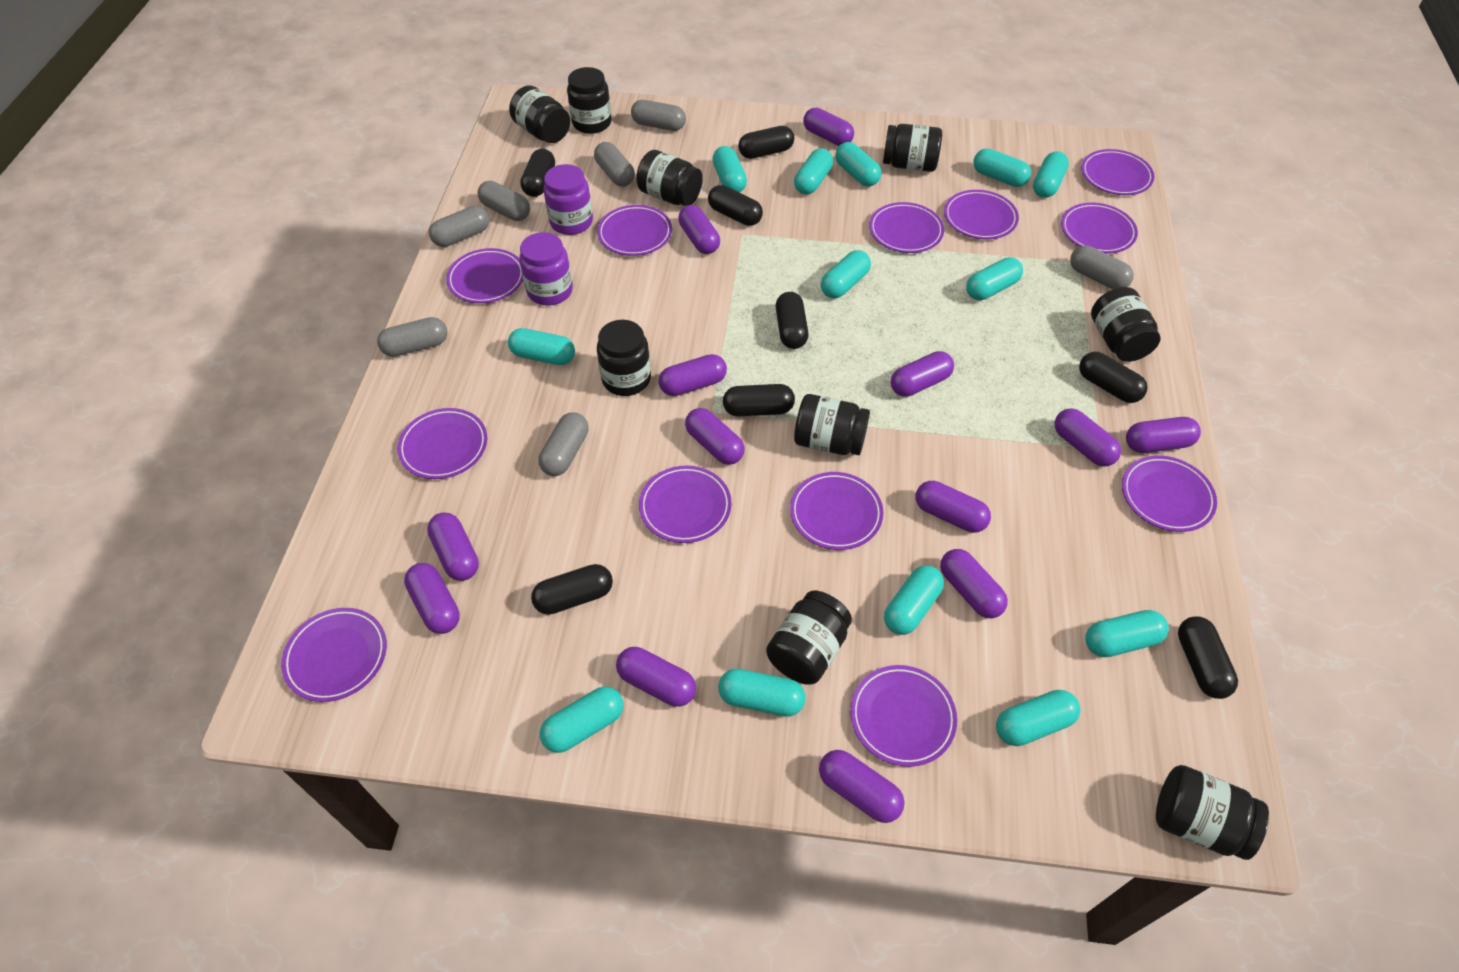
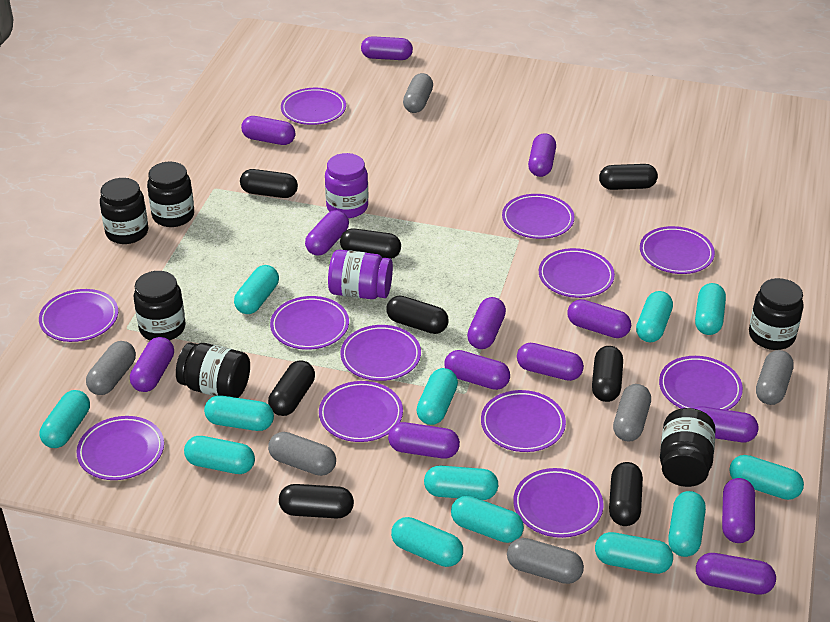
black jar: [509,85,570,143] [567,67,612,134] [597,320,651,396] [636,150,703,206] [766,591,852,685] [794,394,870,455] [883,124,942,172] [1091,287,1161,362] [1156,765,1269,860] = 9 -> [100,178,148,244] [134,271,186,341] [147,161,194,227] [176,342,250,398] [660,408,716,487] [749,278,804,350] = 6
grey capsule: [377,317,448,357] [429,206,489,247] [478,181,530,221] [538,412,588,476] [594,142,635,187] [631,100,686,131] [1070,245,1134,289] = 7 -> [86,341,136,395] [268,432,336,476] [403,73,433,113] [507,538,584,584] [613,384,651,441] [756,350,794,405] = 6

